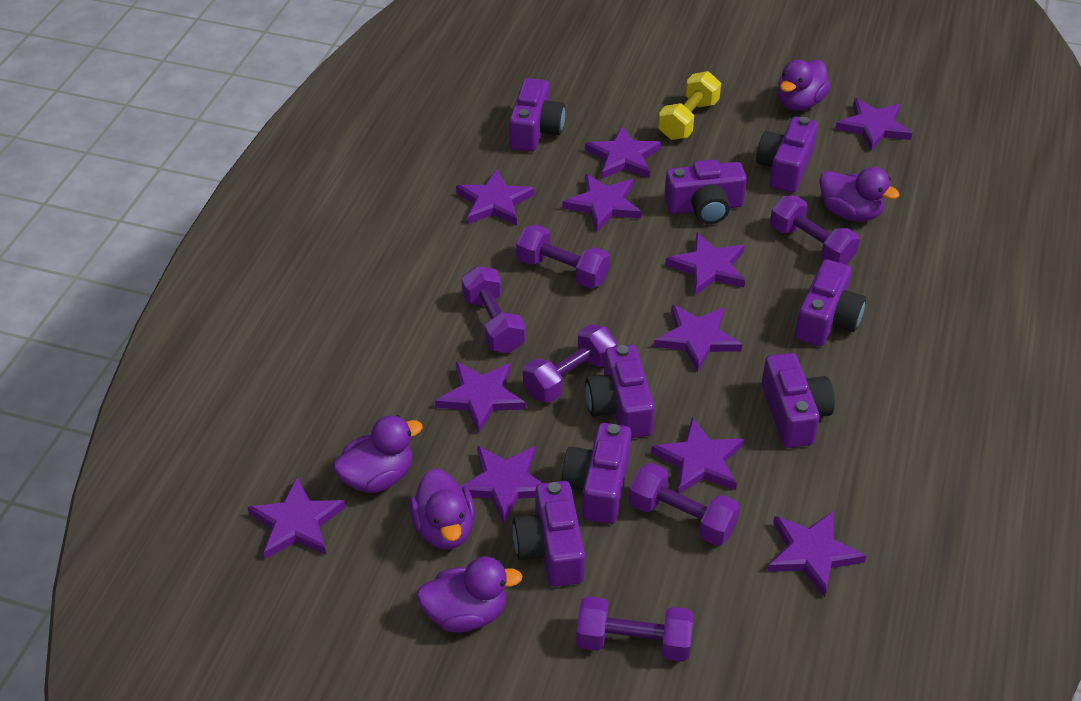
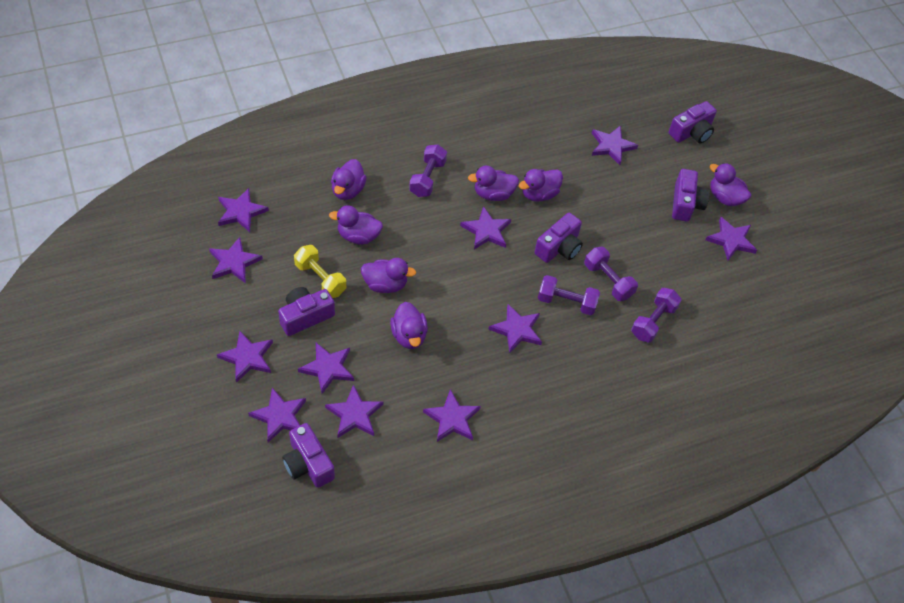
purple camera: [509,78,565,152] [513,481,585,587] [562,423,632,524] [585,344,655,438] [664,159,747,224] [756,117,818,193] [761,353,835,448] [795,259,866,346] = 8 -> [278,287,335,336] [282,423,335,488] [534,213,583,263] [668,101,717,143] [672,169,710,222] = 5
purple duck: [333,415,423,493] [409,468,475,549] [416,557,522,633] [778,60,831,111] [820,167,900,222] = 5 -> [329,205,383,245] [331,159,367,200] [361,258,416,293] [390,302,428,349] [468,166,519,201] [519,169,563,202] [710,163,751,206] = 7
purple dumbbell: [461,266,526,353] [516,224,610,289] [523,324,617,403] [576,596,693,662] [628,463,740,546] [770,196,860,265] = 6 -> [409,145,447,197] [538,275,600,315] [584,247,638,301] [631,288,681,343] = 4

